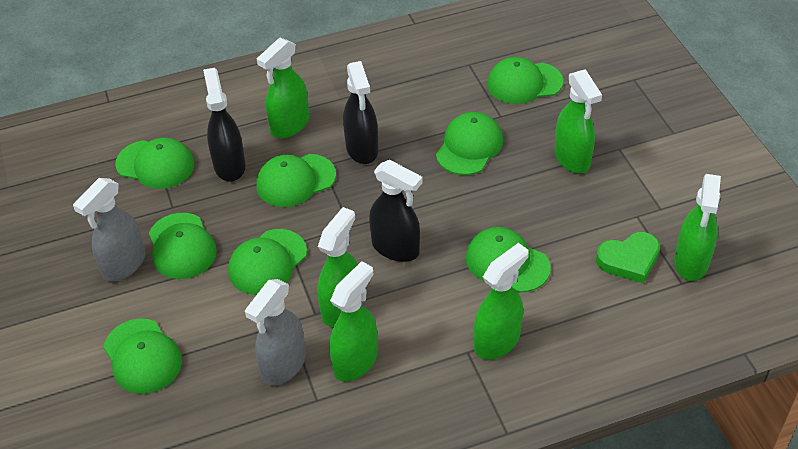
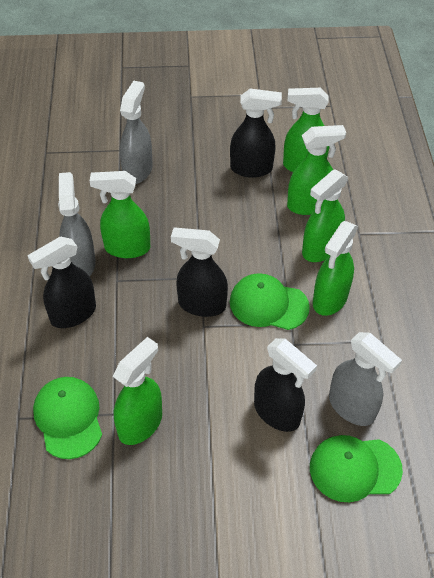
black spray bottle: [203,68,245,181] [343,61,378,164] [369,160,423,262] = 3 -> [28,237,96,328] [171,228,228,317] [230,89,282,178] [254,338,317,432] = 4
green cap: [103,318,182,394] [115,138,194,189] [149,213,217,279] [228,229,307,295] [256,154,336,207] [436,112,503,175] [466,227,551,292] [487,57,563,104] = 8 -> [33,377,102,459] [230,273,310,330] [310,435,403,502] = 3
green heart: [596,232,660,283] = 1 -> none = 0
grey spray bottle: [73,178,146,282] [245,279,306,386] = 2 -> [58,172,96,276] [120,81,153,184] [329,332,402,426] = 3

